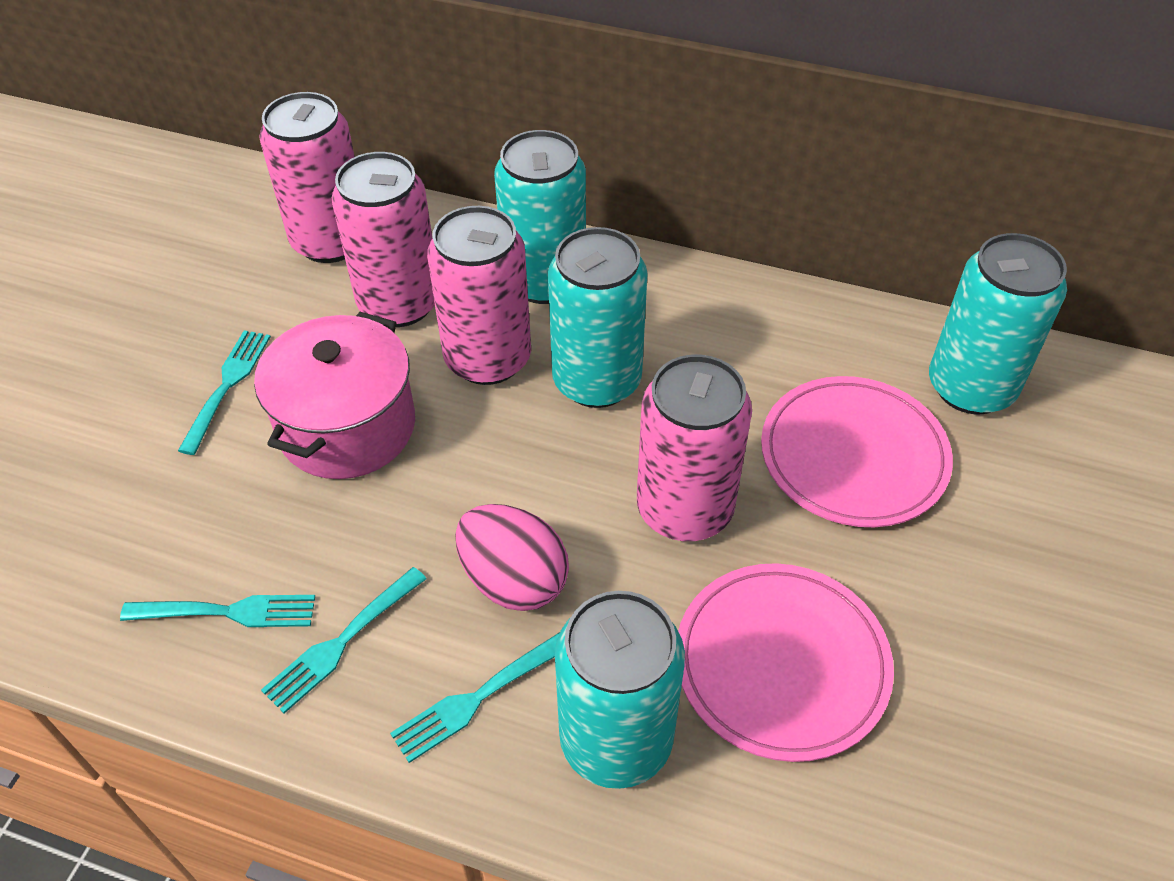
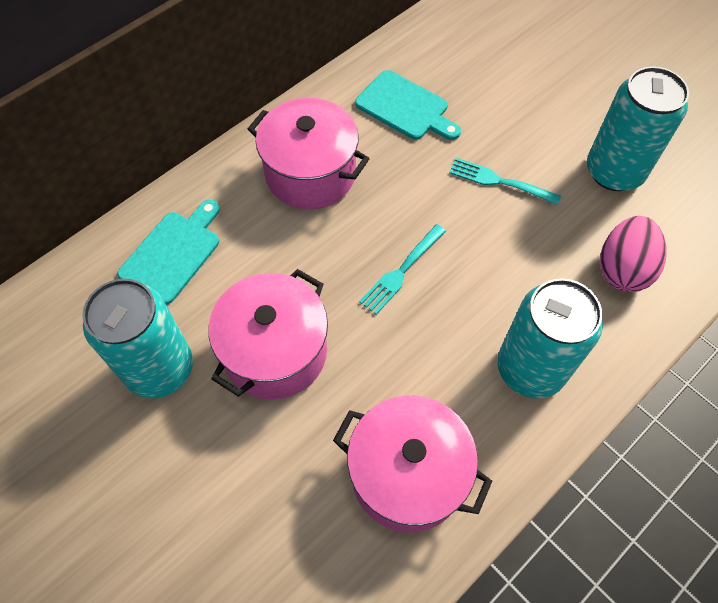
pink can: [259,92,355,263] [332,152,435,327] [427,206,531,385] [637,354,752,541] = 4 -> none = 0
pink plate: [678,563,894,762] [761,376,953,527] = 2 -> none = 0
pink pot: [254,312,415,479] = 1 -> [208,269,328,400] [248,98,370,209] [333,395,492,533] = 3
turquoise can: [494,130,586,304] [548,227,648,408] [555,591,685,789] [929,233,1067,414] = 4 -> [82,278,193,399] [498,278,603,399] [587,66,689,191] = 3
turquoise cutting board: none = 0 -> [117,200,220,305] [355,70,461,140] = 2
turquoise fork: [120,595,315,627] [178,330,271,455] [261,567,427,713] [390,632,560,763] = 4 -> [359,224,446,315] [449,158,561,205] = 2

